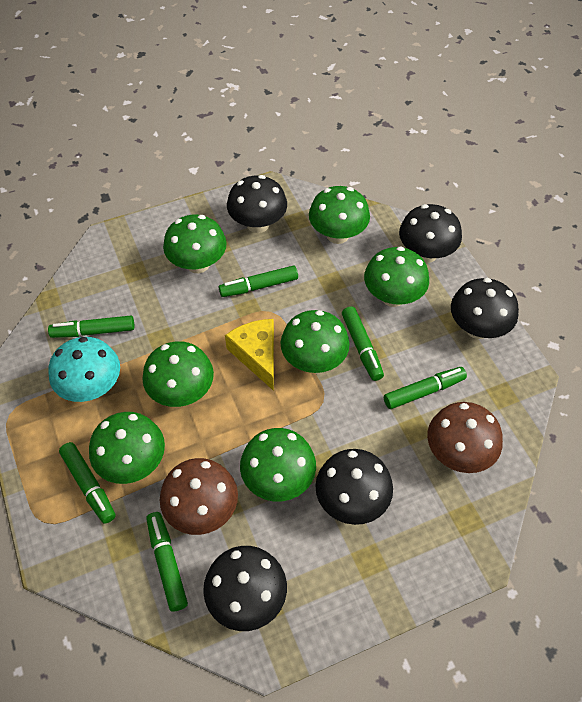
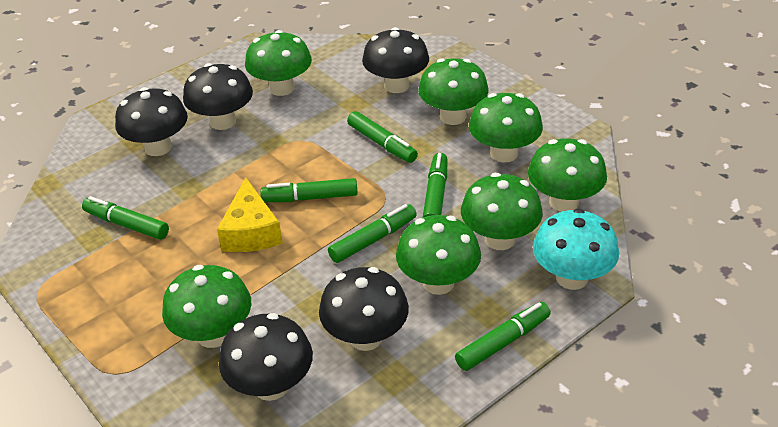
brown mushroom: [160,458,238,535] [427,402,503,473] = 2 -> none = 0

